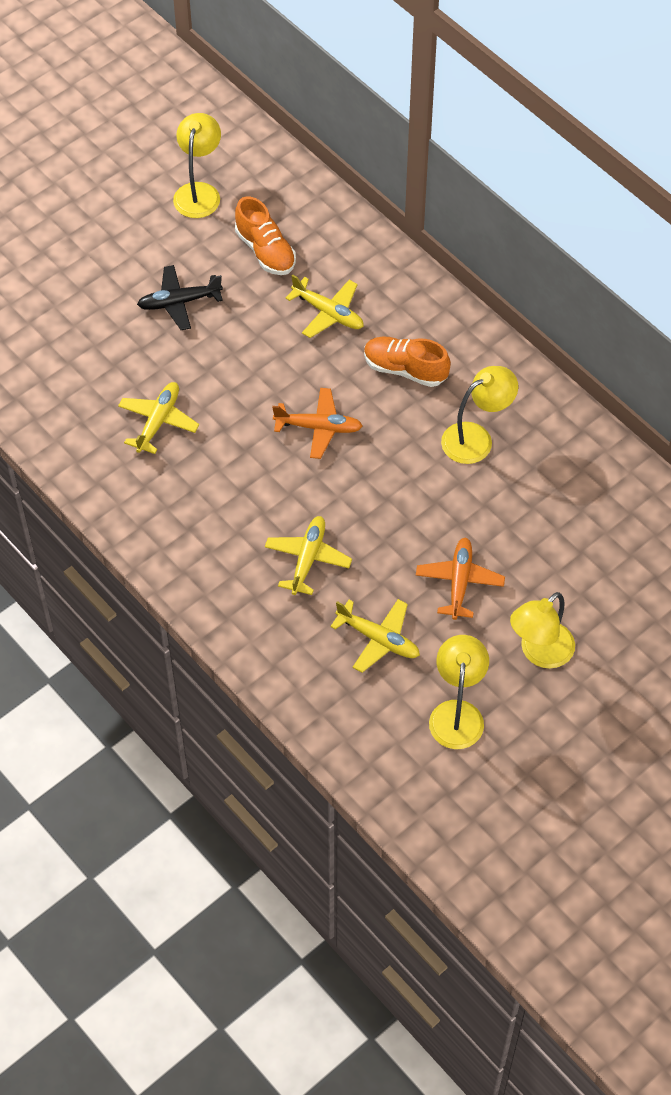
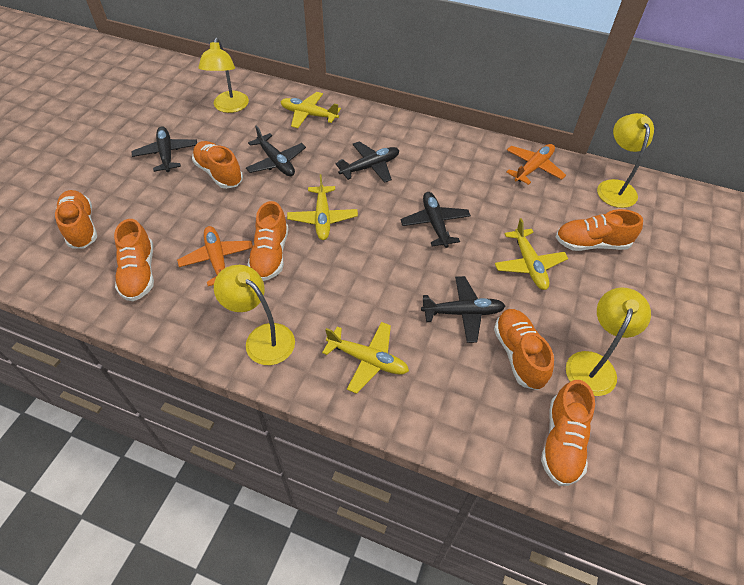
black plane: [137,265,223,330] = 1 -> [131,126,197,172] [246,125,306,176] [335,141,399,183] [400,192,471,248] [421,276,505,343] = 5
orange shoe: [235,196,296,275] [364,336,451,387] = 2 -> [55,190,97,248] [114,219,154,301] [192,141,243,189] [247,201,288,281] [494,309,554,390] [541,380,595,486] [556,209,643,251] = 7

